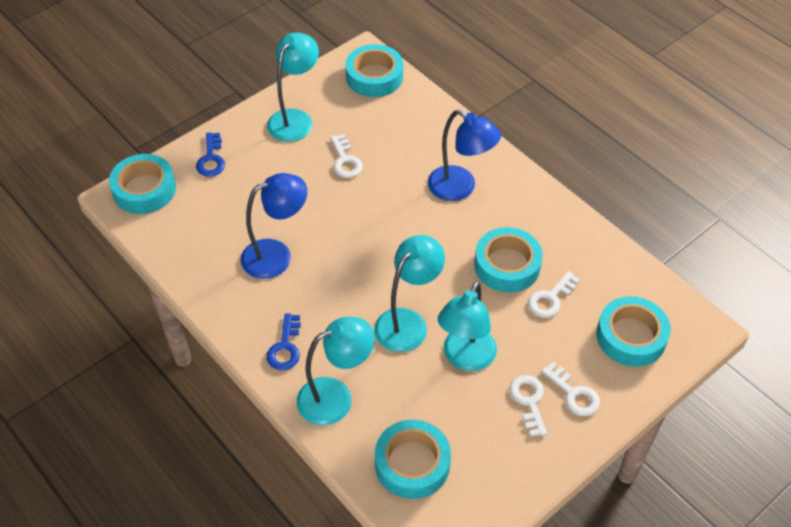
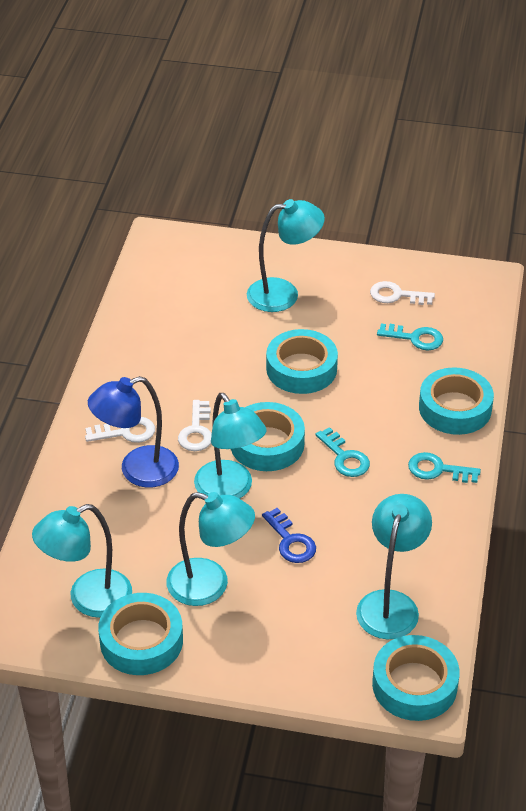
blue key: [196,133,225,177] [266,313,301,370] = 2 -> [262,508,316,563] = 1
blue lamp: [241,173,307,279] [428,110,501,201] = 2 -> [88,376,179,488] = 1
turquoise key: none = 0 -> [316,427,370,477] [377,324,443,350] [408,452,481,483] = 3
turquoise lamp: [267,32,319,142] [296,317,375,425] [374,235,445,352] [438,281,497,371] = 4 -> [32,504,132,618] [166,492,255,606] [194,393,267,499] [247,199,325,312] [356,494,432,639] = 5
white key: [331,134,363,178] [510,375,547,437] [528,271,580,318] [541,362,600,416] = 4 -> [85,417,155,443] [178,400,212,451] [370,281,435,305] = 3

